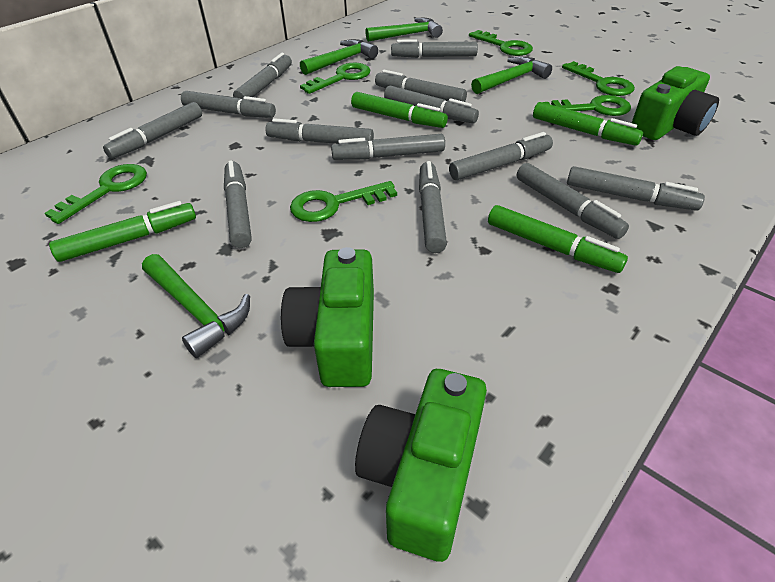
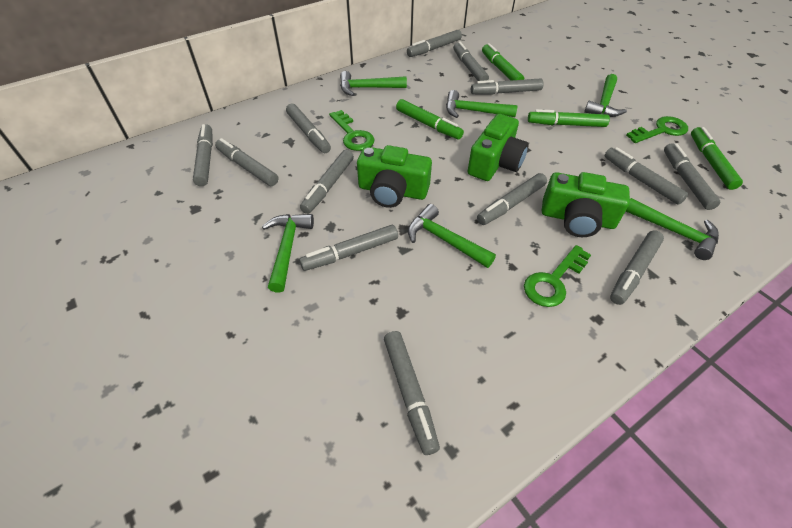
green hammer: [142,254,250,358] [300,39,378,75] [365,18,443,42] [471,56,552,94] = 4 -> [262,214,314,293] [340,71,407,96] [408,204,496,268] [446,90,518,118] [584,74,627,117] [626,198,719,260] = 6
green key: [45,164,147,224] [290,181,397,222] [300,62,370,94] [469,30,533,56] [543,95,631,116] [562,61,635,96] = 6 -> [329,110,375,151] [524,245,591,307] [626,116,688,143] = 3

